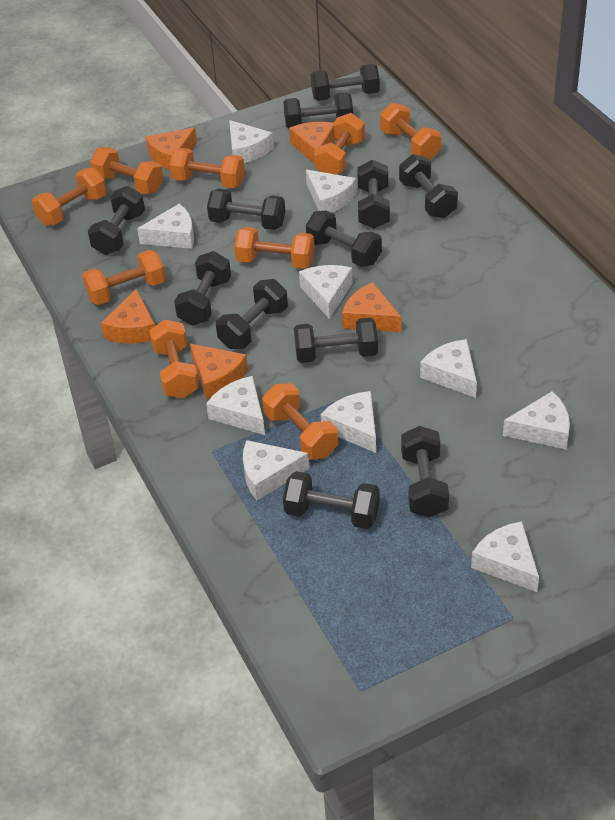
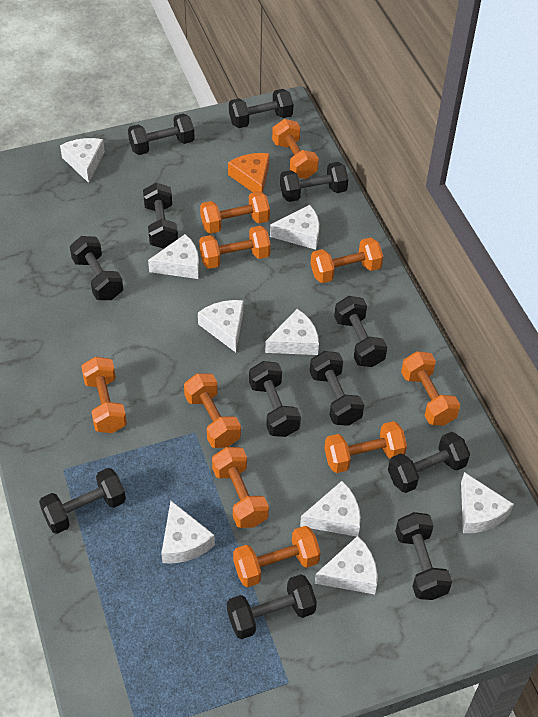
orange cheese: [101,289,155,343] [145,127,197,170] [190,344,248,400] [289,122,336,164] [342,282,401,332] = 5 -> [228,153,269,192] = 1
orange dumbbell: [32,168,107,226] [82,250,166,305] [90,147,163,194] [149,320,199,398] [169,148,245,188] [234,227,315,269] [262,383,338,460] [314,113,365,175] [380,103,441,160] = 9 -> [81,357,127,433] [184,373,241,448] [199,226,271,269] [200,191,270,234] [212,447,269,528] [233,526,321,587] [272,119,319,179] [311,237,383,283] [324,421,407,473] [401,351,460,426] = 10
white cheese: [137,204,194,249] [206,376,265,435] [229,120,274,163] [243,440,309,500] [299,265,353,319] [306,170,357,213] [321,391,376,453] [420,339,477,398] [471,521,539,592] [503,391,570,450] = 10 -> [60,138,105,183] [148,234,199,279] [161,501,215,563] [198,300,244,352] [265,309,319,355] [270,205,319,250] [300,481,360,537] [315,536,377,595] [461,472,514,533] = 9

